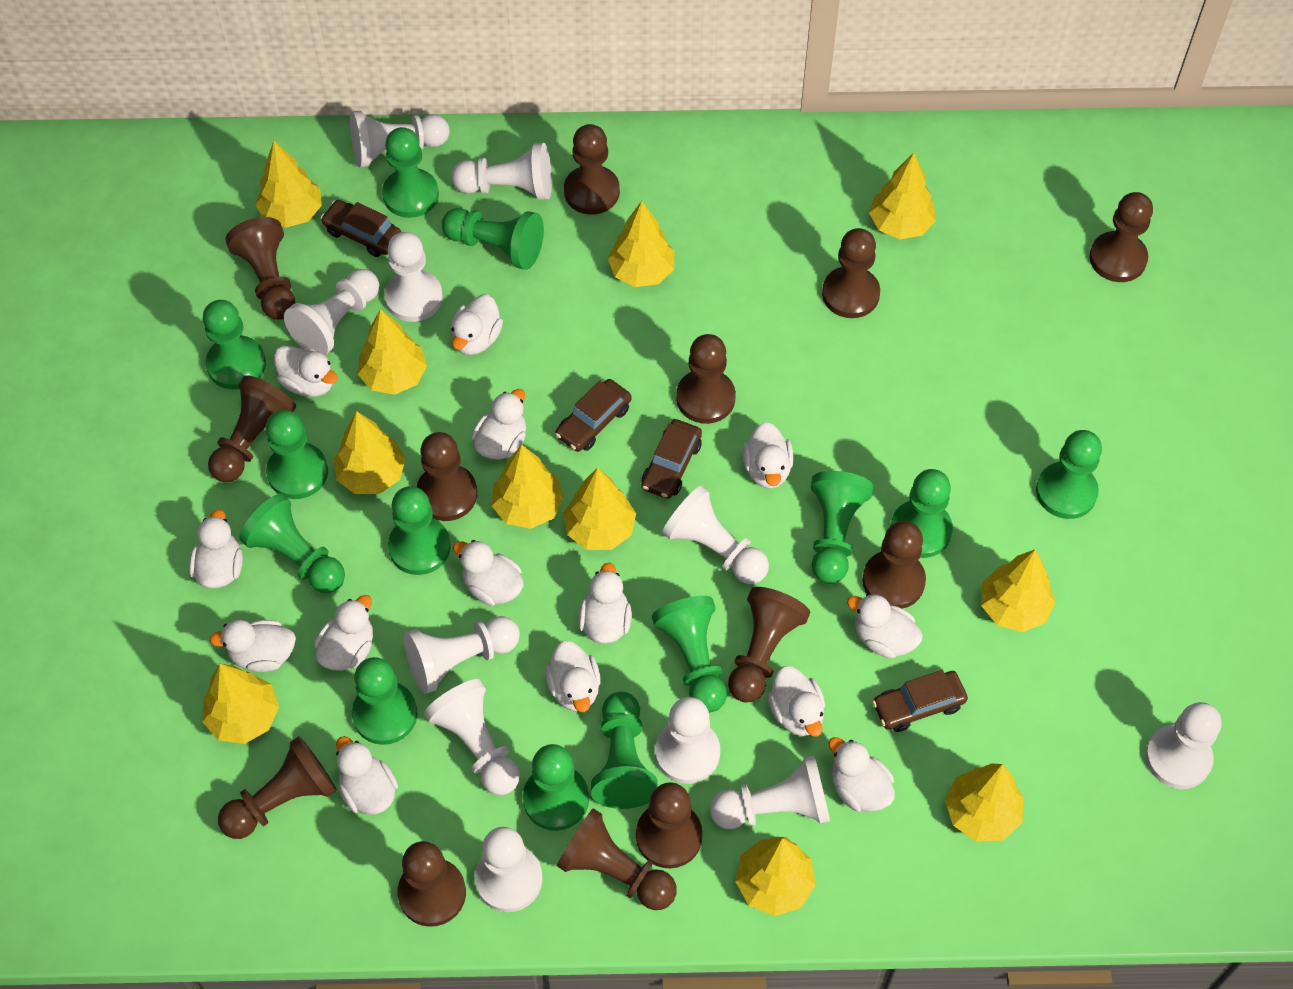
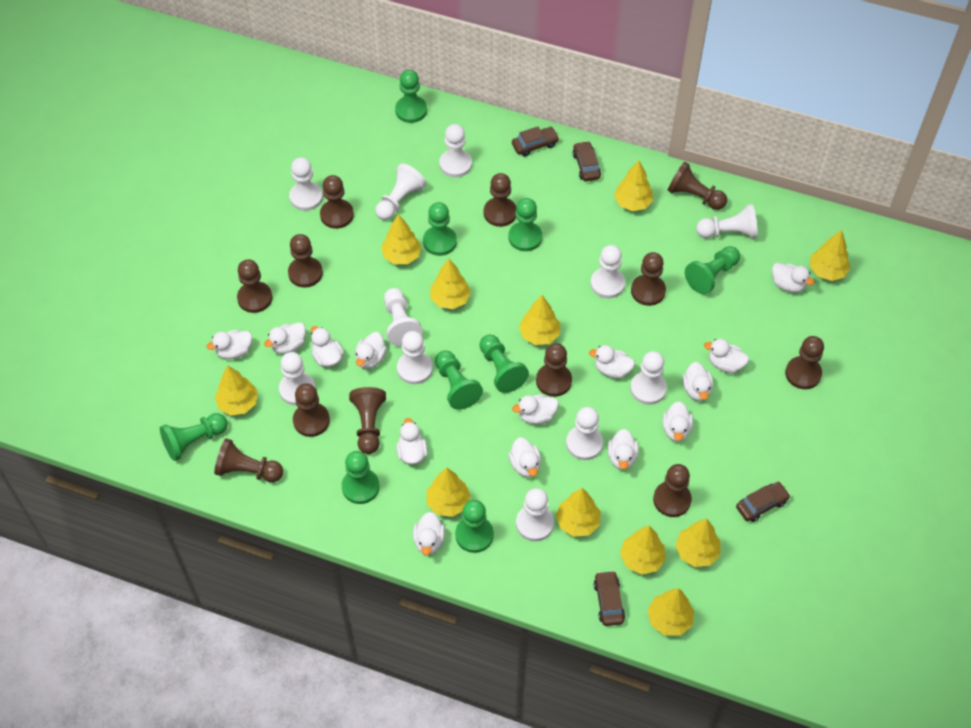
brown pawn: [208,375,296,482] [218,736,337,839] [225,217,295,320] [398,841,466,927] [416,432,477,521] [557,808,677,910] [564,124,620,215] [636,782,703,868] [676,334,736,424] [728,587,810,703] [822,228,880,318] [863,521,926,609] [1089,192,1153,282] = 13 -> [214,438,283,482] [237,259,272,313] [288,234,323,288] [293,383,330,437] [320,175,354,229] [349,387,386,454] [484,173,516,227] [536,343,572,397] [631,252,666,306] [653,464,692,517] [667,162,727,210] [785,336,824,389] = 12
green pawn: [203,300,266,389] [239,494,345,593] [266,410,328,499] [352,657,417,745] [382,127,439,218] [388,486,451,575] [442,208,544,270] [523,744,589,831] [591,692,658,809] [652,596,727,713] [811,471,873,584] [890,469,953,558] [1036,430,1102,519] = 13 -> [160,413,228,461] [342,451,380,504] [395,70,427,123] [423,202,457,256] [435,350,483,410] [455,500,494,553] [479,335,529,393] [509,198,542,251] [685,246,740,294] = 9

